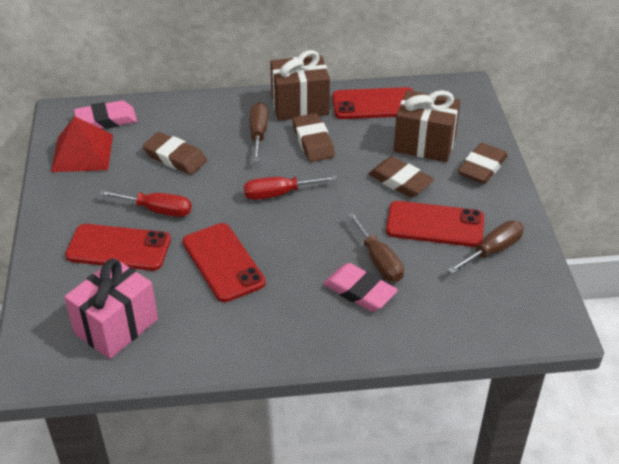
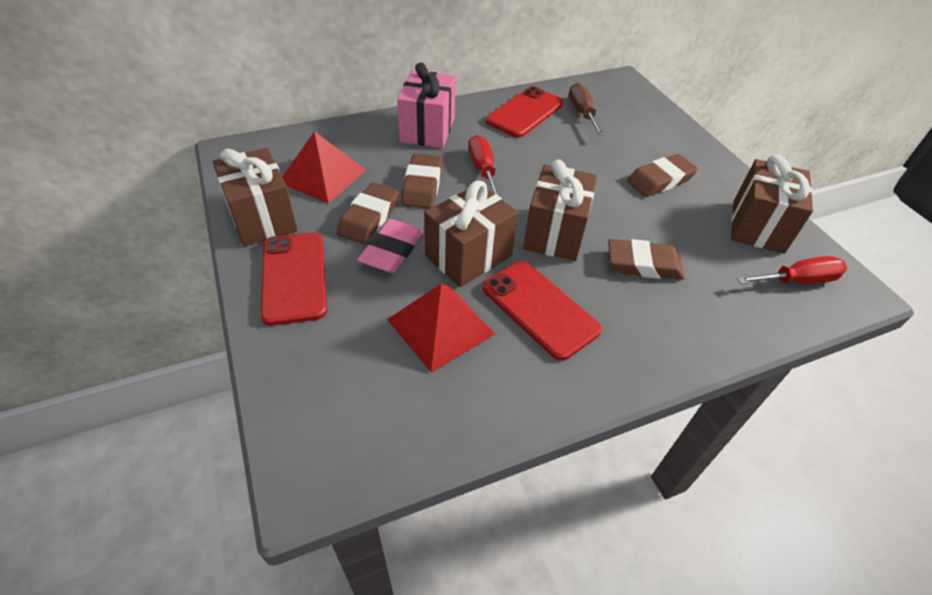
brown gift: [270,50,330,121] [394,90,461,162] = 2 -> [212,148,298,246] [424,180,518,287] [523,160,597,261] [731,155,813,254] = 4
brown screwdriver: [250,102,268,162] [347,212,404,282] [447,221,524,274] = 3 -> [569,83,605,136] = 1
pink eraser: [74,101,137,129] [323,263,398,312] = 2 -> [357,219,423,273] = 1
red phone: [65,224,171,271] [183,223,266,302] [332,87,413,119] [386,201,484,247] = 4 -> [261,232,327,326] [482,261,602,361] [486,86,564,138] = 3
red pyramid: [51,116,113,172] = 1 -> [282,131,366,204] [387,283,495,373] = 2

